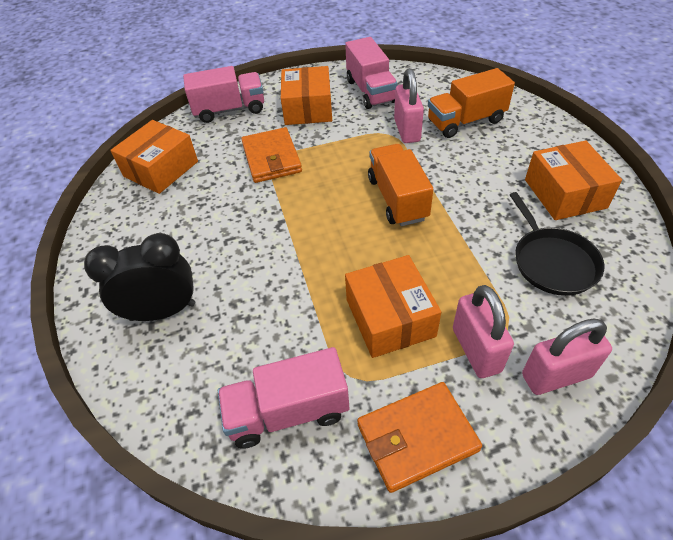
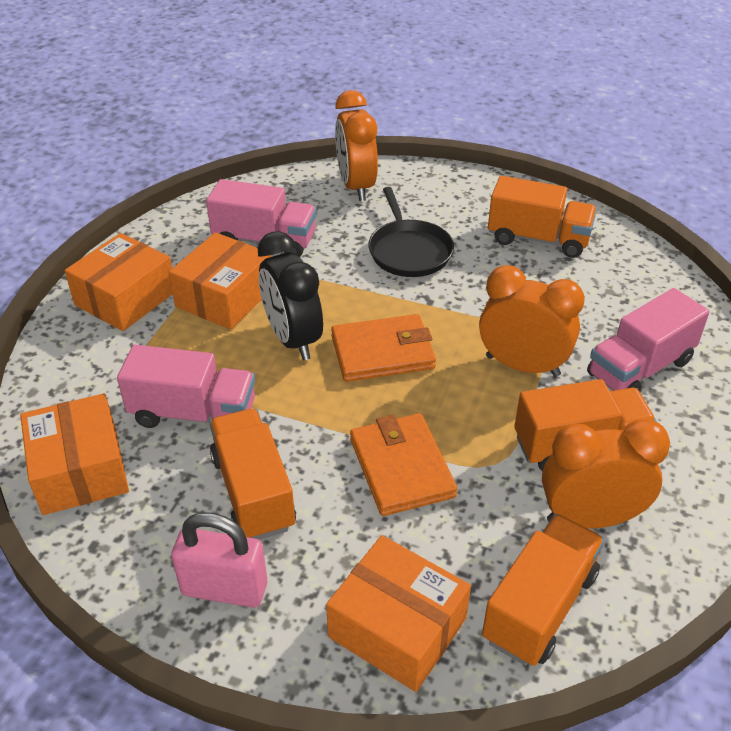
orange clock: none = 0 -> [335,90,378,201] [479,265,585,377] [542,419,670,529] = 3
orange truck: [368,144,433,226] [428,68,515,138] = 2 -> [209,408,296,540] [482,514,605,666] [488,176,597,258] [514,379,657,472] = 4
pink padlock: [394,68,424,143] [453,285,514,378] [522,318,612,395] = 3 -> [171,512,267,608] = 1

